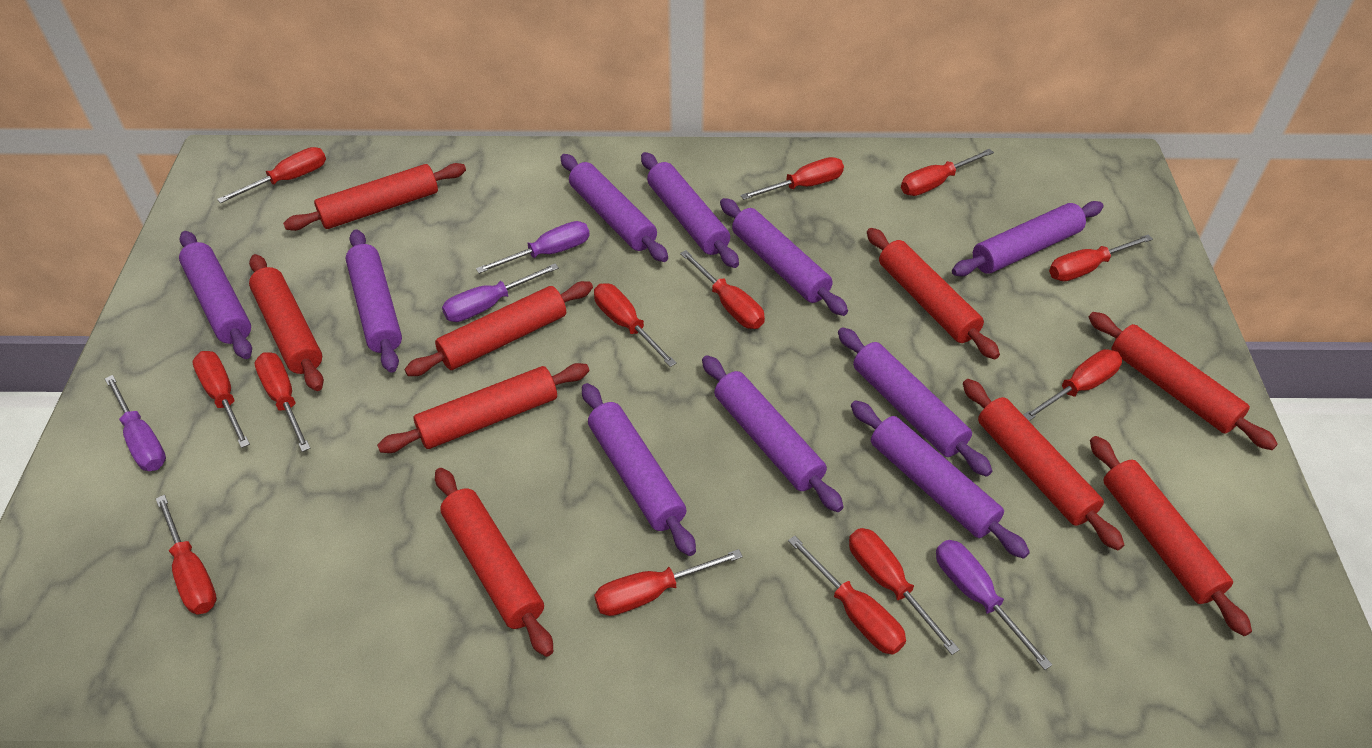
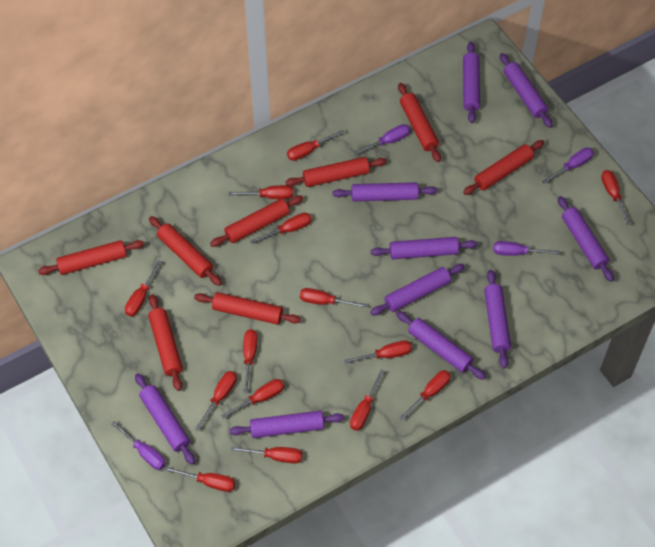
red rolling pin: [249,254,324,391] [283,163,466,231] [377,363,589,453] [404,281,593,376] [435,468,553,657] [867,228,1000,359] [963,379,1124,550] [1089,312,1278,450] [1090,436,1252,636] = 9 -> [38,240,144,275] [148,294,183,391] [149,216,222,286] [194,292,301,325] [210,195,303,247] [285,157,387,187] [398,83,441,162] [463,140,544,195] = 8
red screwdriver: [156,495,217,615] [192,351,250,448] [217,147,326,203] [254,352,311,452] [594,284,677,367] [594,549,743,616] [680,250,765,329] [740,157,844,200] [788,536,906,655] [849,528,960,655] [901,149,994,196] [1024,349,1122,421] [1049,234,1153,281] = 13 -> [125,260,162,316] [164,467,235,492] [195,371,237,431] [221,379,284,419] [228,185,293,199] [230,446,302,464] [243,329,257,393] [250,213,312,244] [287,130,345,161] [300,288,367,308] [344,341,412,364] [350,370,385,431] [399,370,451,420] [601,170,631,225] = 14

